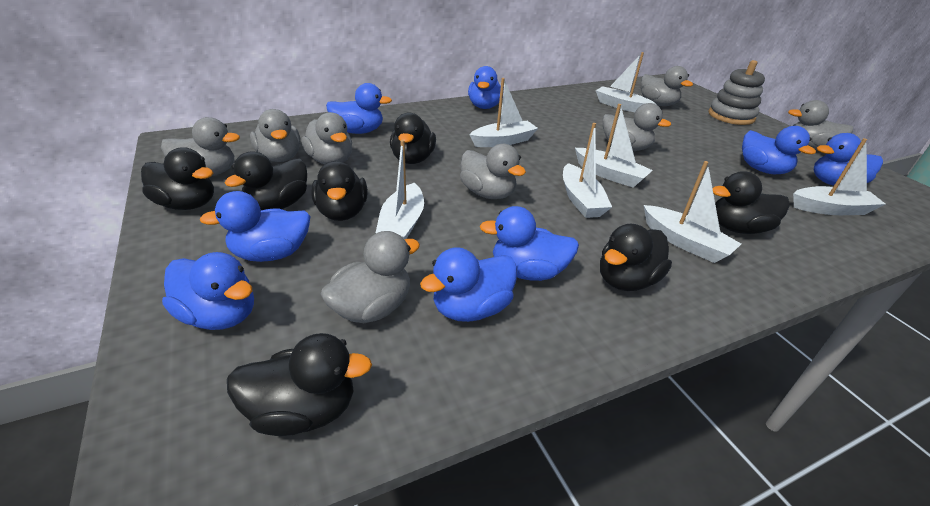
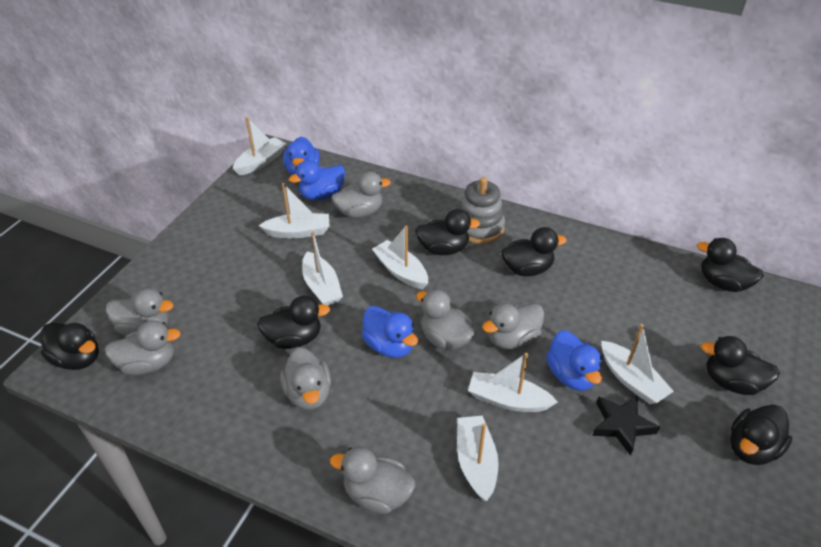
black star: none = 0 -> [592,395,660,456] = 1
blue duck: [162,252,254,330] [199,191,311,262] [326,83,392,134] [420,247,517,322] [468,66,504,109] [479,206,579,281] [742,126,816,174] [814,133,883,186] = 8 -> [283,137,320,175] [289,160,345,200] [362,306,418,358] [546,330,602,391] = 4
grey duck: [161,117,240,176] [250,109,301,162] [301,112,352,164] [321,231,420,323] [460,144,526,199] [603,103,671,151] [641,66,693,106] [788,100,853,150] = 8 -> [104,320,181,375] [106,288,174,336] [280,347,331,410] [330,447,415,514] [332,171,391,218] [416,289,475,350] [482,303,544,349] = 7

